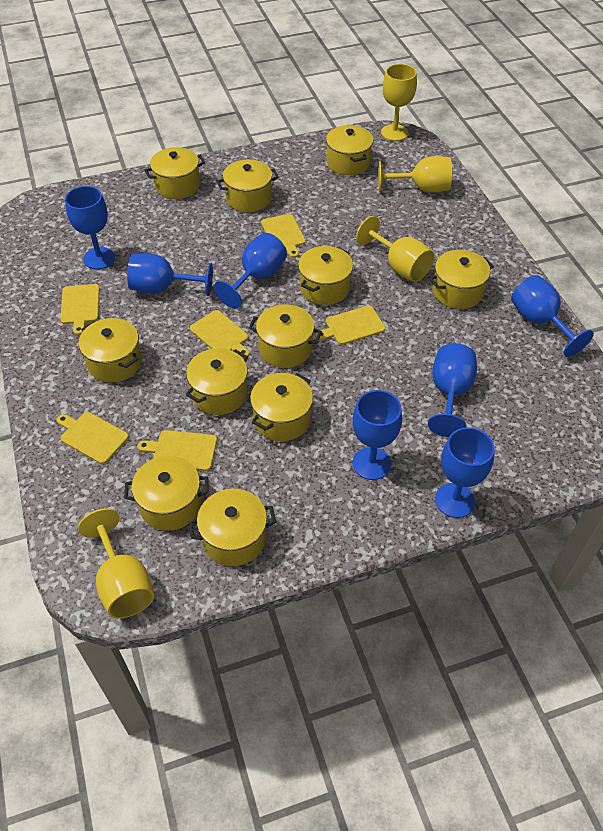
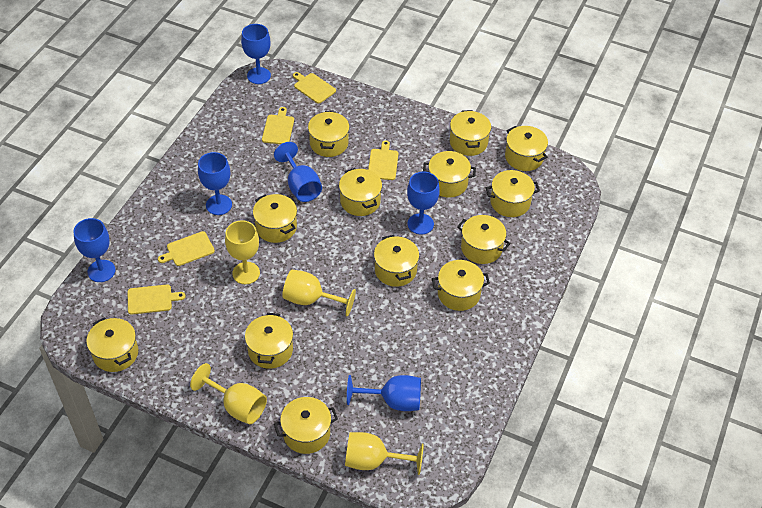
blue goblet: [65,186,115,270] [127,253,213,296] [214,233,287,308] [353,390,402,480] [428,343,477,437] [435,427,495,518] [511,275,594,357] = 7 -> [74,218,116,282] [198,152,232,215] [241,24,271,84] [274,142,322,202] [347,375,421,411] [407,172,440,235] = 6
yellow cutting board: [57,412,129,464] [60,284,99,335] [138,430,217,471] [190,310,249,358] [261,214,306,258] [315,305,386,345] = 6 -> [128,284,186,315] [158,231,215,266] [262,107,294,144] [293,72,336,104] [368,141,398,180] = 5
yellow pot: [79,318,142,383] [124,456,209,531] [144,147,205,199] [186,348,248,415] [188,489,276,566] [217,160,279,212] [249,305,322,368] [250,373,313,441] [298,246,353,305] [326,125,373,175] [429,250,494,309] = 11 -> [86,317,138,372] [245,313,293,369] [253,194,297,243] [274,397,338,454] [308,111,350,157] [339,168,382,216] [374,235,419,287] [423,151,476,198] [432,260,490,311] [450,110,491,156] [457,215,511,264] [486,170,540,217] [505,126,548,171] = 13

